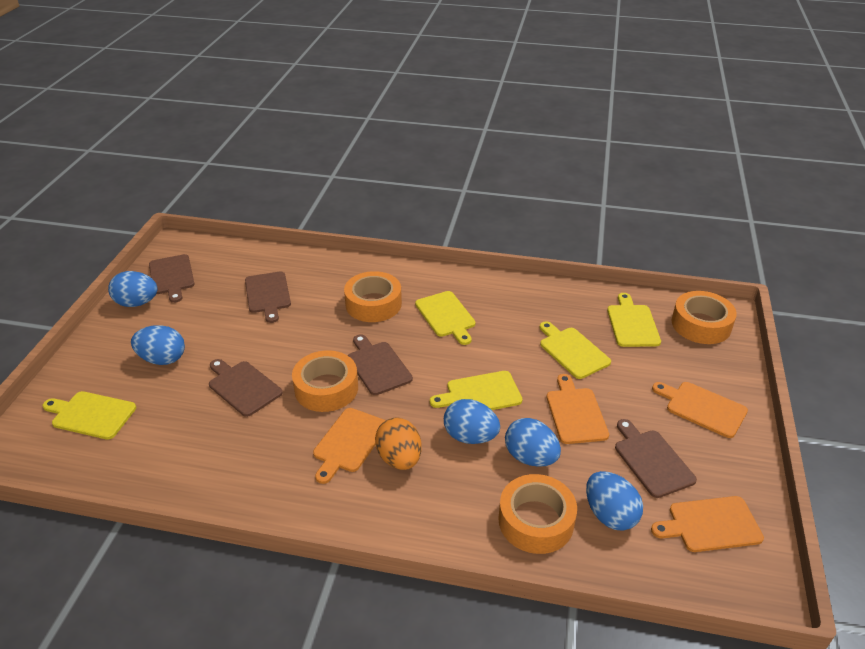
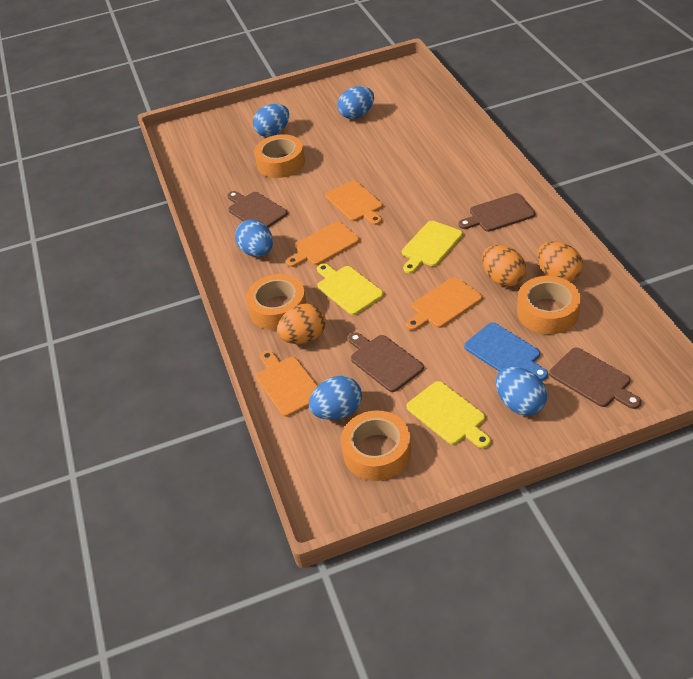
blue cutting board: none = 0 -> [464,322,548,381] = 1
brown cutting board: [149,254,195,303] [209,359,282,417] [245,271,291,323] [348,334,413,395] [615,419,697,498] = 5 -> [227,191,288,228] [348,332,424,392] [459,193,536,232] [549,348,641,409] = 4
orange egg: [375,417,422,470] = 1 -> [277,303,326,344] [482,245,526,287] [537,241,583,282] = 3
yellow cutting board: [43,391,136,439] [415,291,475,345] [430,371,522,410] [540,321,611,379] [607,293,661,347] = 5 -> [317,263,384,315] [402,221,463,273] [407,381,491,448] = 3

